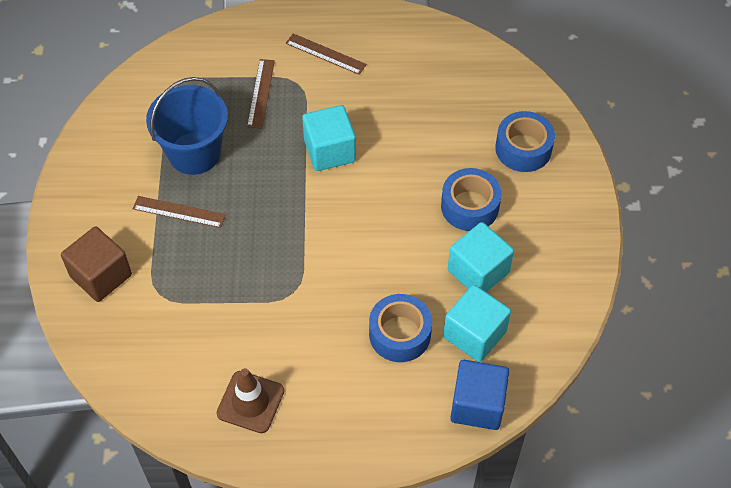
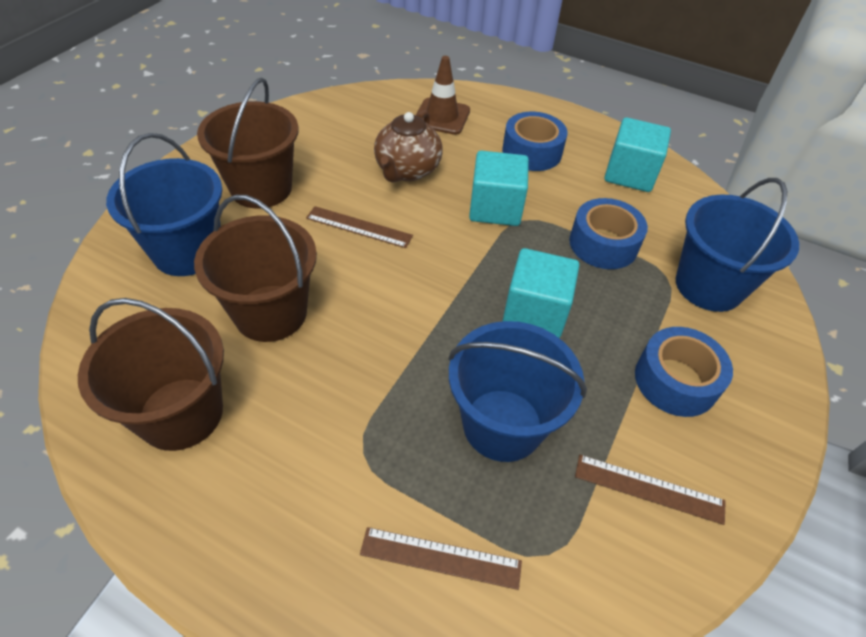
blue bucket: [146,77,228,175] = 1 -> [106,133,222,276] [448,321,587,462] [676,178,799,312] = 3
blue cube: [450,360,509,430] = 1 -> none = 0
brown bucket: none = 0 -> [78,298,224,451] [194,195,317,342] [197,78,299,209] = 3
brown cube: [61,226,132,302] = 1 -> none = 0
brown teapot: none = 0 -> [374,110,443,183] = 1

